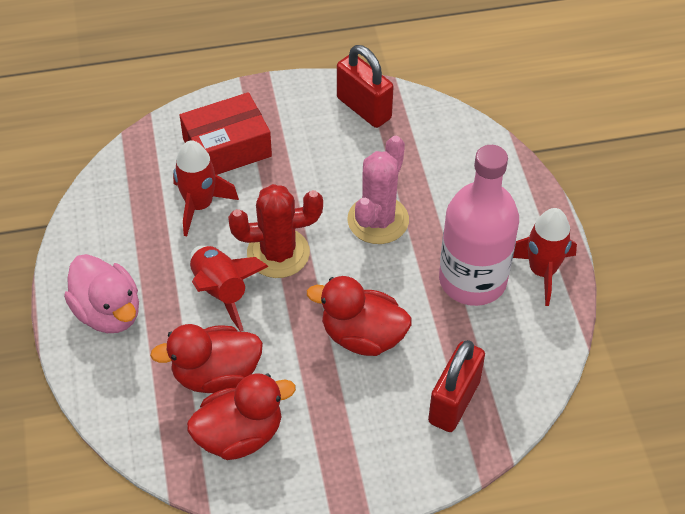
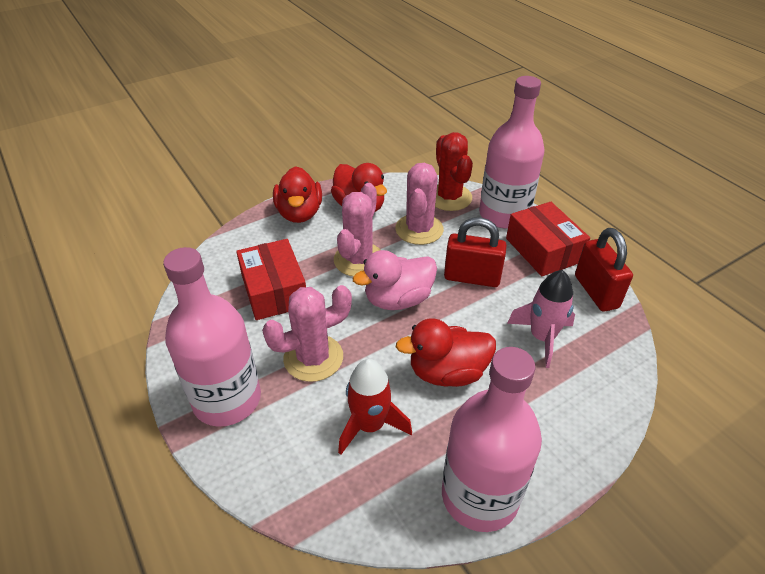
pink bottle: [439,145,519,306] = 1 -> [163,247,261,427] [442,347,542,532] [479,76,545,229] = 3
pink cactus: [347,136,409,244] = 1 -> [262,285,352,382] [334,183,380,277] [395,163,444,245] = 3
pink rocket: none = 0 -> [507,270,575,368] = 1
red box: [180,92,272,175] = 1 -> [236,239,306,320] [506,202,590,276] = 2
red rocket: [173,140,239,236] [190,245,269,332] [513,208,577,306] = 3 -> [338,359,412,455] = 1

